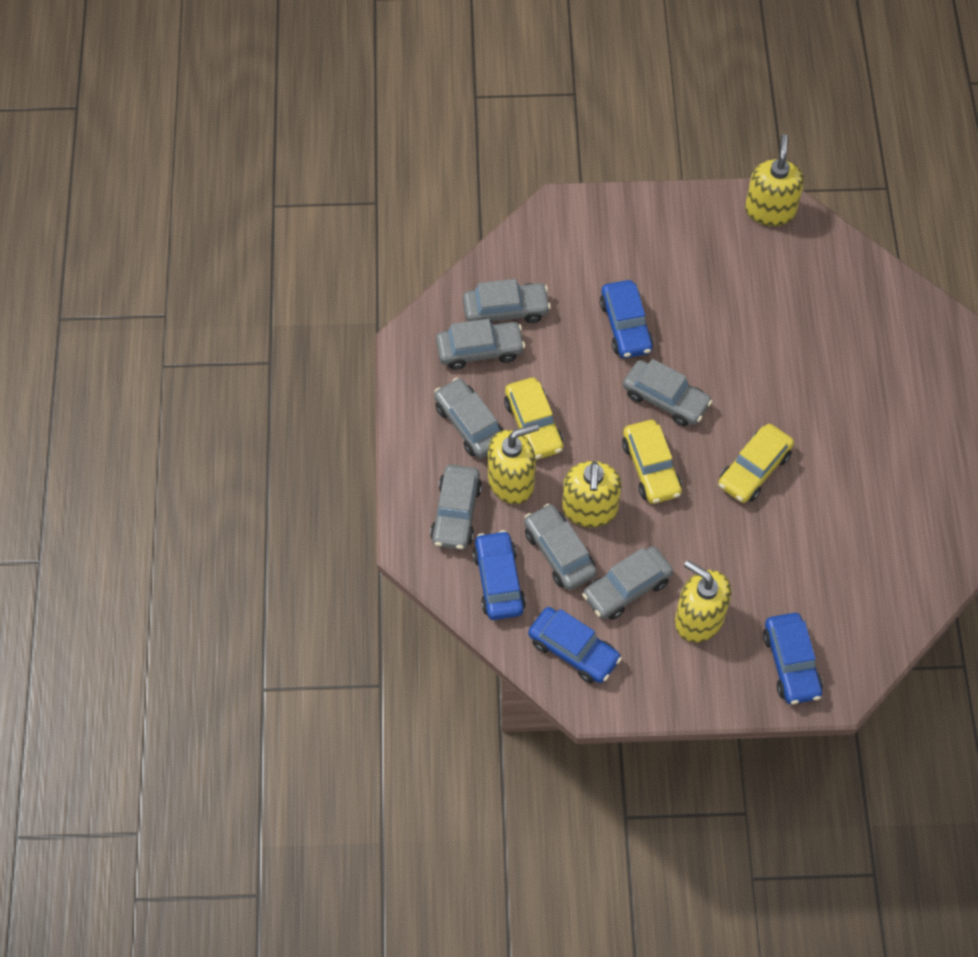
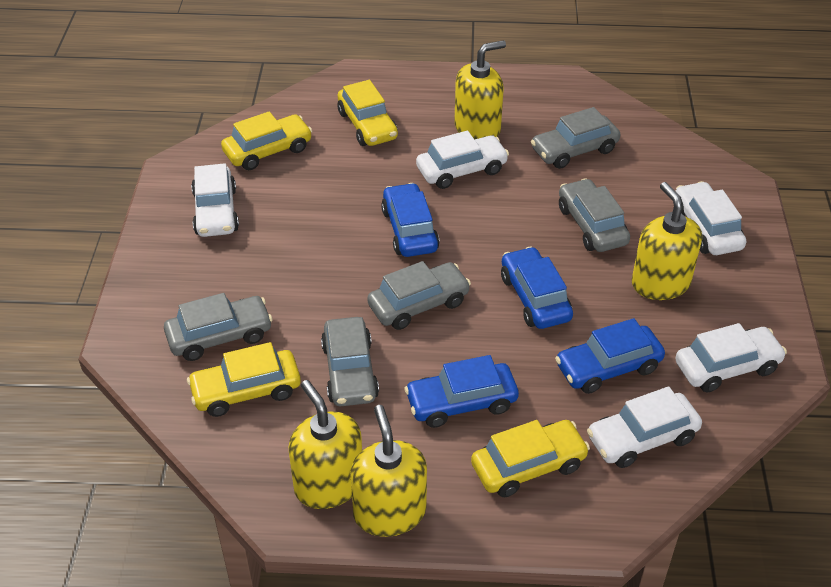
grey car: [430,465,482,550] [434,378,503,458] [436,319,525,370] [463,279,551,323] [524,503,597,590] [582,546,673,620] [623,359,712,427] = 7 -> [164,293,273,361] [321,317,379,406] [367,261,471,330] [531,107,621,169] [559,178,630,252] = 5
white car: none = 0 -> [191,163,239,237] [416,131,509,189] [587,386,702,468] [675,323,787,392] [676,181,746,255] = 5
yellow car: [504,378,564,460] [622,420,682,504] [718,424,794,503] = 3 -> [187,342,301,417] [221,111,312,170] [338,80,398,146] [471,420,590,497] = 4

